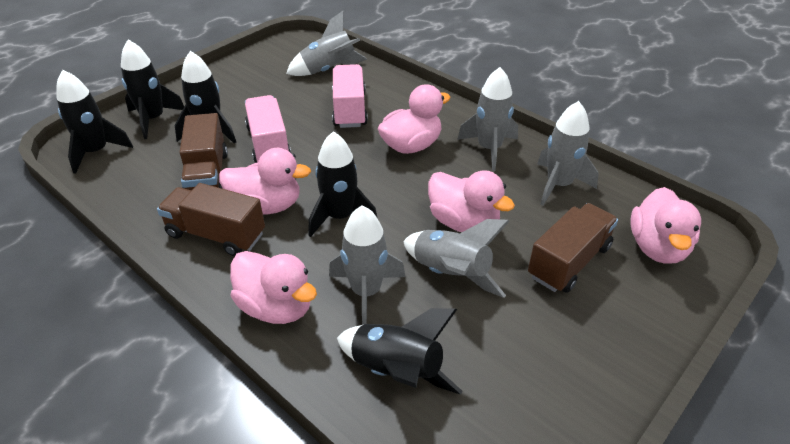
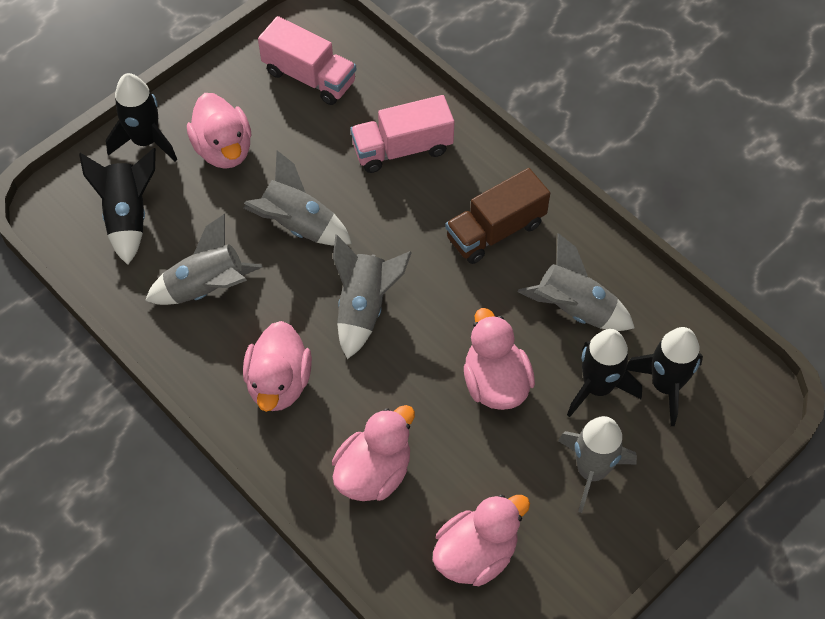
black rocket: [56,70,133,174] [121,40,184,139] [175,51,236,144] [309,131,378,237] [337,308,462,395] = 5 -> [79,148,156,265] [106,73,177,161] [567,329,642,417] [626,327,703,426] = 4
brown truck: [157,183,265,256] [179,113,228,191] [528,203,618,293] = 3 -> [445,168,550,264] = 1

